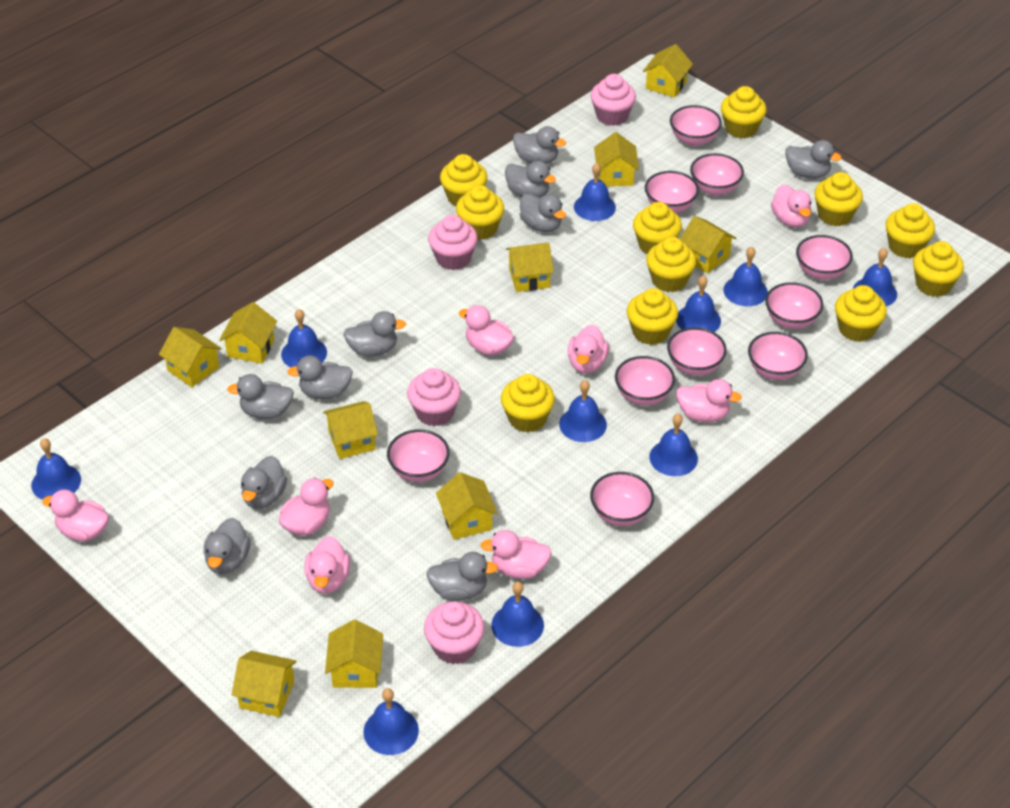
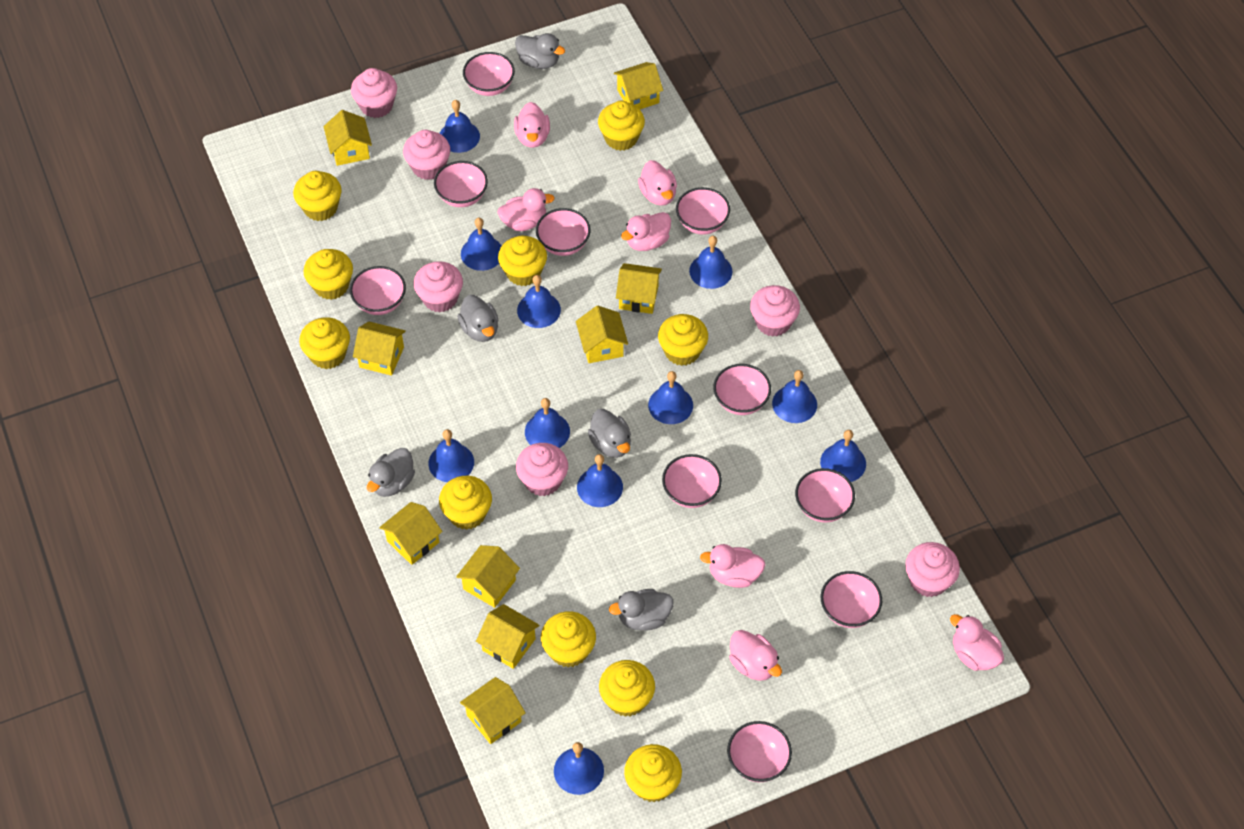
blue bell: [31,438,81,500] [281,309,327,367] [363,688,419,755] [491,582,544,647] [559,380,607,442] [574,163,616,221] [649,414,698,476] [676,275,721,332] [723,246,768,306] [853,248,897,306] = 10 -> [428,429,474,482] [440,100,480,153] [461,218,501,271] [517,275,561,328] [525,398,570,448] [554,742,604,795] [577,454,623,507] [648,371,693,424] [689,236,733,289] [772,370,817,423] [820,430,866,482] = 11
grey duck: [203,518,250,574] [227,374,294,419] [241,456,287,509] [287,356,353,399] [343,311,406,357] [426,552,498,601] [505,161,556,198] [513,126,566,164] [520,193,566,232] [785,140,842,179] = 10 -> [367,448,415,497] [457,295,498,342] [515,33,565,69] [588,409,631,458] [609,589,674,631] = 5
pink cupcake: [407,368,461,426] [424,601,485,664] [428,215,478,270] [591,74,636,126] = 4 -> [351,68,397,118] [403,130,450,180] [413,261,463,313] [516,443,568,496] [750,285,800,337] [905,542,960,597] = 6
pink duck: [42,490,109,541] [279,478,334,536] [304,536,350,594] [459,305,514,356] [481,530,552,579] [568,325,609,373] [676,379,742,422] [771,184,811,228] = 8 -> [498,188,555,231] [514,102,550,148] [621,212,671,251] [638,160,677,206] [700,544,766,588] [729,630,782,681] [950,614,1004,671] = 7
yellow cupcake: [440,154,488,206] [456,185,504,240] [501,374,555,432] [627,288,678,345] [633,202,682,254] [646,237,696,292] [721,86,767,138] [814,172,863,226] [835,285,887,342] [885,203,935,258] [913,241,964,297] = 11 -> [293,171,342,221] [299,317,350,369] [304,249,353,300] [439,476,492,530] [498,236,547,286] [541,611,596,668] [598,101,645,151] [599,660,655,717] [624,744,682,802] [658,314,708,366] = 10
yellow house: [159,327,222,387] [219,302,277,364] [231,651,297,717] [323,401,378,459] [325,619,383,688] [436,472,498,540] [506,243,554,292] [594,132,639,186] [643,44,693,98] [680,216,736,273] = 10 -> [323,110,372,166] [353,321,406,376] [379,502,443,565] [456,545,520,608] [460,677,526,744] [476,604,539,669] [576,306,628,363] [614,62,663,109] [616,263,662,314] = 9

